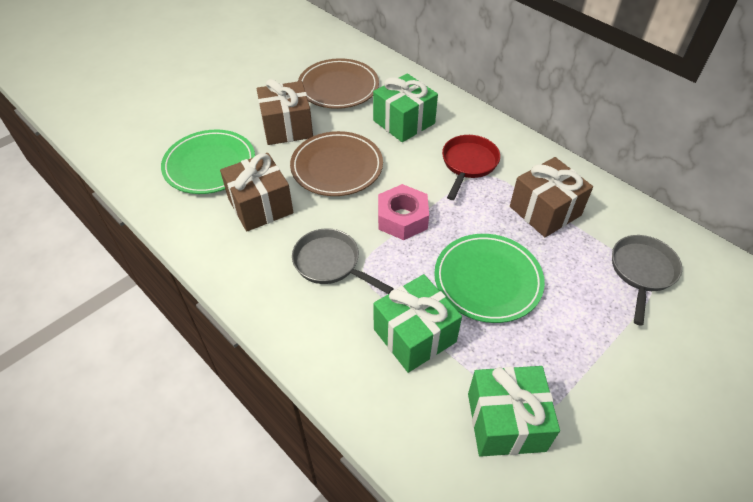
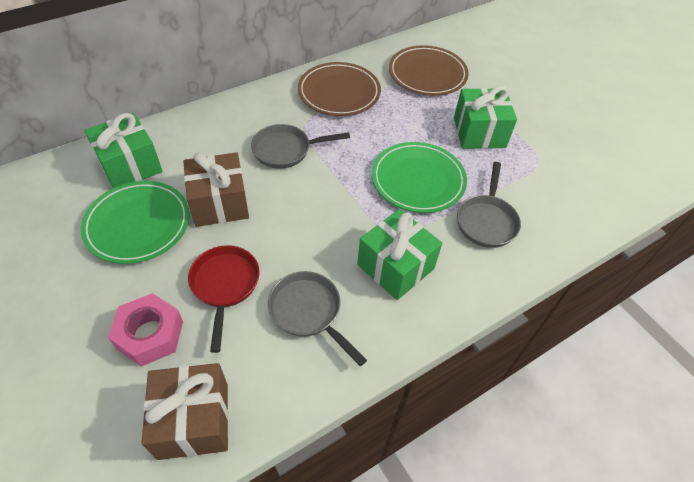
brown gift: [220,153,293,231] [257,79,313,145] [510,157,593,237] = 3 -> [142,363,229,460] [183,152,249,227] = 2
grey pan: [292,228,394,294] [612,235,682,326] = 2 -> [251,124,350,169] [268,271,367,366] [457,162,521,248] = 3

